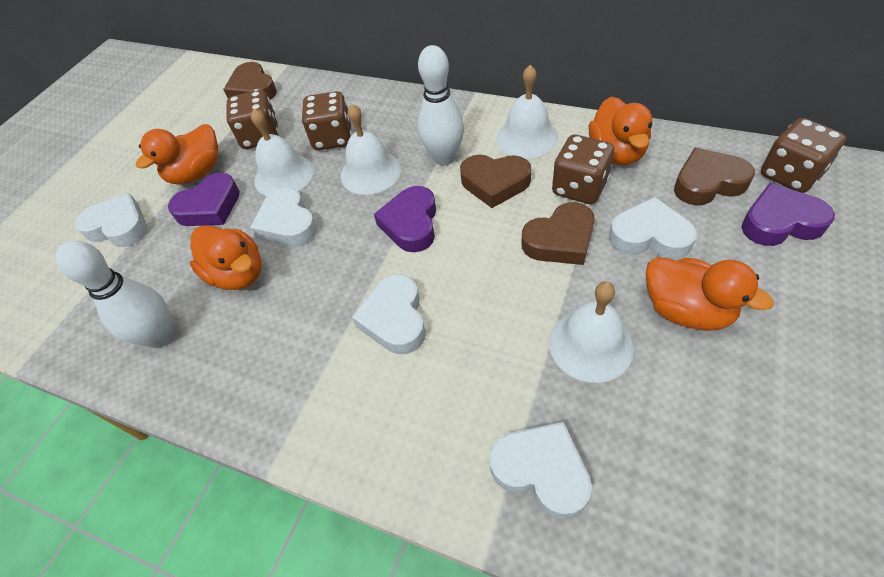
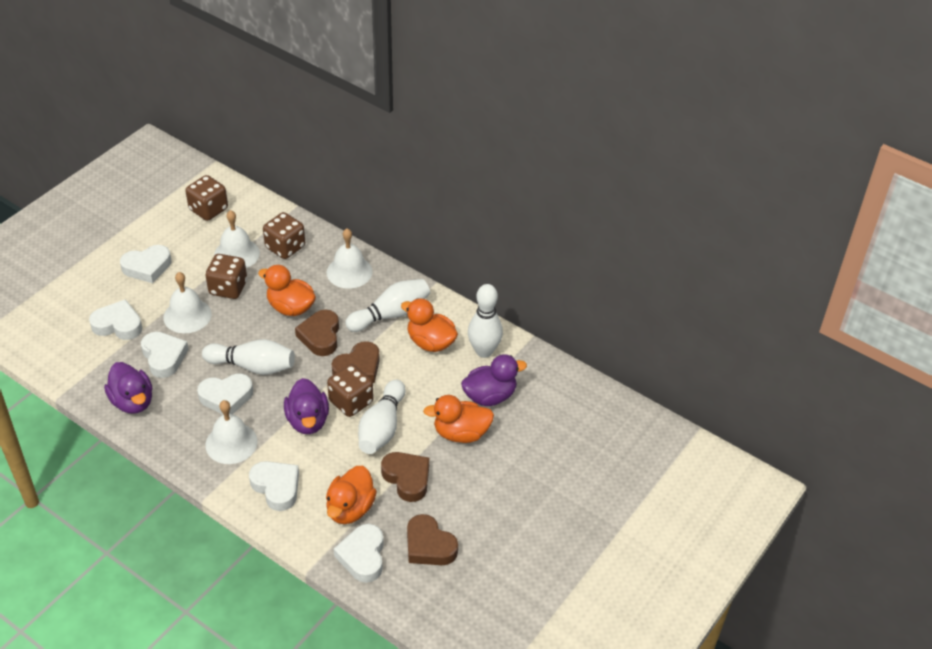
purple duck: none = 0 -> [104,362,152,414] [284,378,329,434] [461,354,527,406] = 3
purple heart: [168,173,240,226] [374,186,436,252] [742,183,835,246] = 3 -> none = 0
white bowling pin: [55,240,174,348] [418,45,464,165] = 2 -> [202,339,295,375] [345,279,430,332] [358,380,405,454] [468,284,503,358] = 4
white heart: [75,193,147,247] [250,187,317,247] [352,274,426,354] [489,422,592,519] [609,197,697,260] = 5 -> [89,299,142,340] [120,245,171,283] [141,332,189,378] [197,374,253,415] [249,461,299,511] [334,524,384,583] = 6

